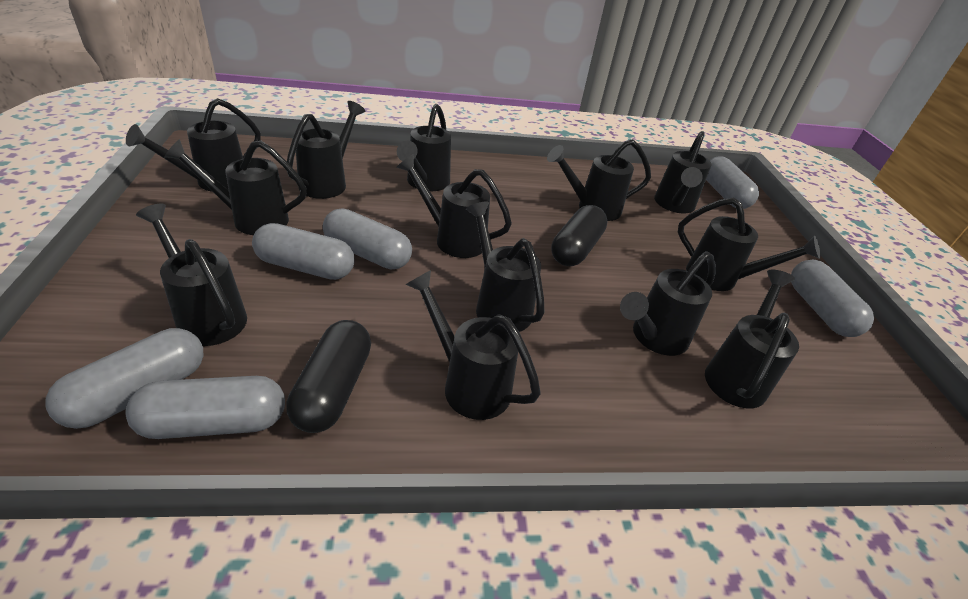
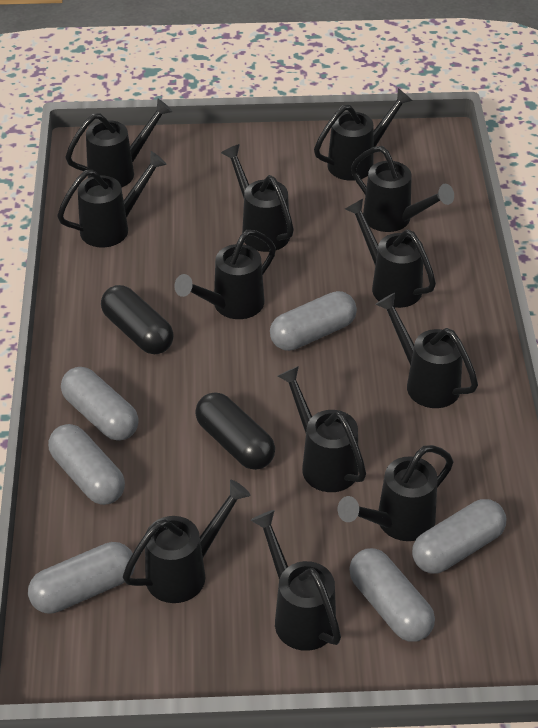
black watering can: [126,98,261,192] [136,204,247,346] [164,139,307,235] [287,101,365,199] [396,154,512,258] [397,104,451,191] [405,270,541,420] [466,201,545,332] [547,139,651,221] [620,251,716,356] [654,131,712,213] [678,197,820,291] [705,270,799,408] = 13 -> [57,151,167,247] [65,98,173,188] [123,480,251,603] [174,230,276,319] [221,144,294,252] [250,510,341,651] [278,366,366,492] [314,88,413,181] [338,445,453,541] [345,199,436,308] [351,146,454,232] [375,293,478,408] = 12

